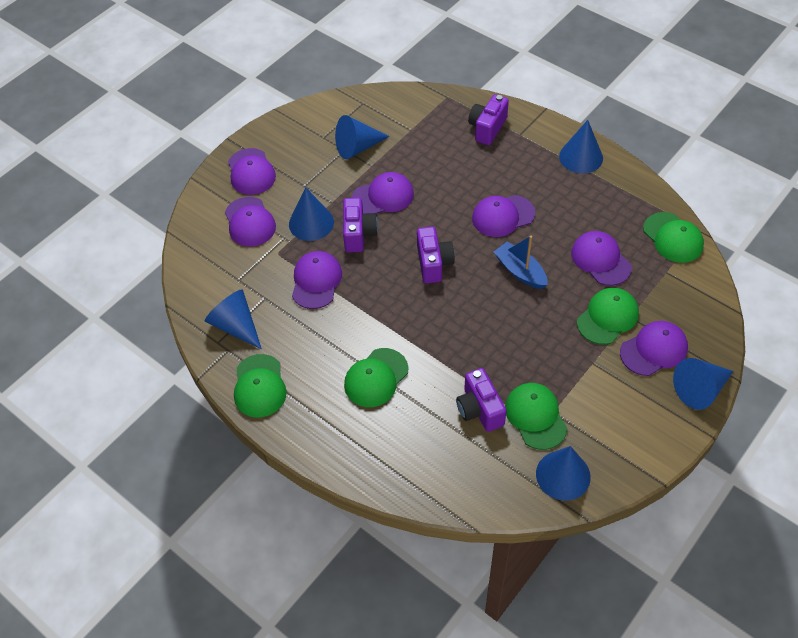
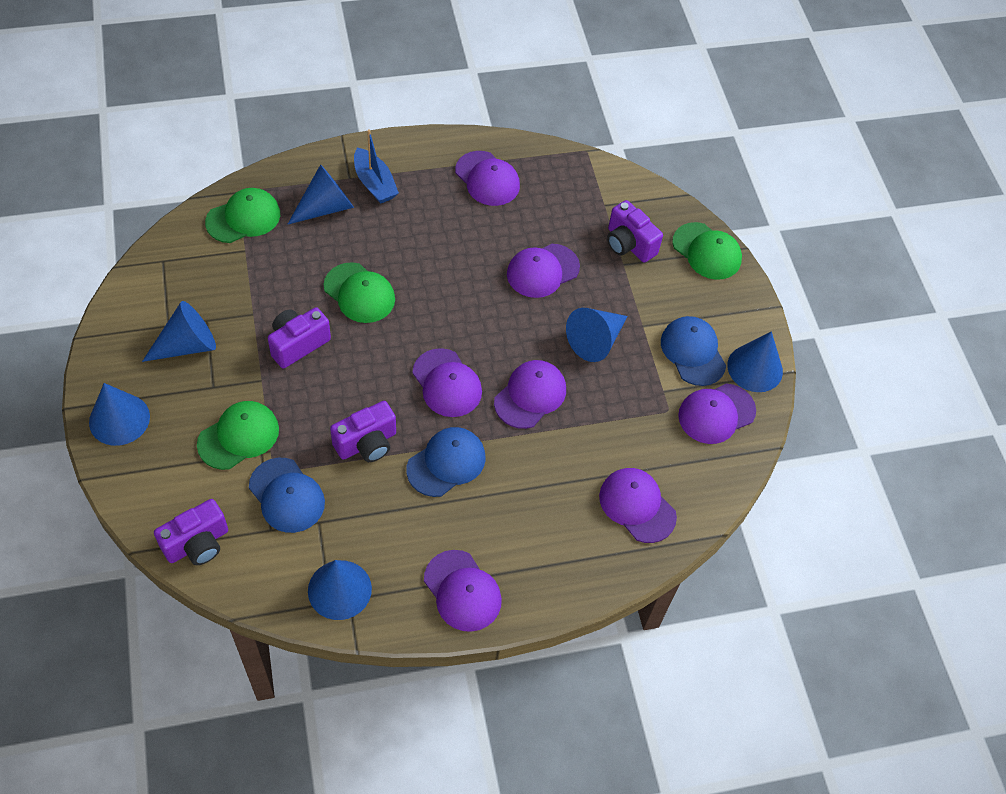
blue cap: none = 0 -> [249,458,325,533] [406,427,486,497] [661,316,726,386] = 3
green cap: [234,354,287,417] [344,348,408,407] [505,383,567,450] [577,288,639,345] [643,212,704,263] = 5 -> [197,401,279,470] [205,188,280,243] [324,262,395,323] [672,222,742,280] = 4

